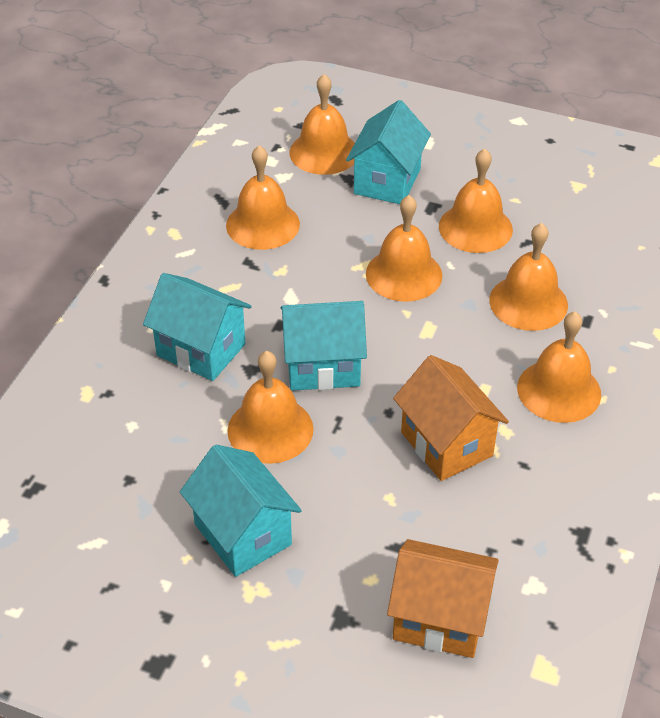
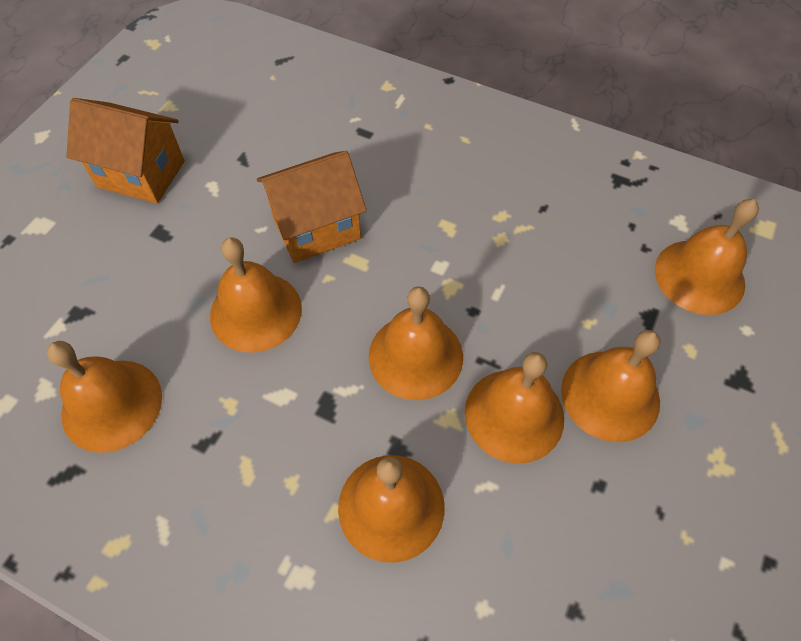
turquoise house: [143,273,252,381] [180,444,302,577] [281,301,367,391] [346,100,431,204] = 4 -> none = 0

